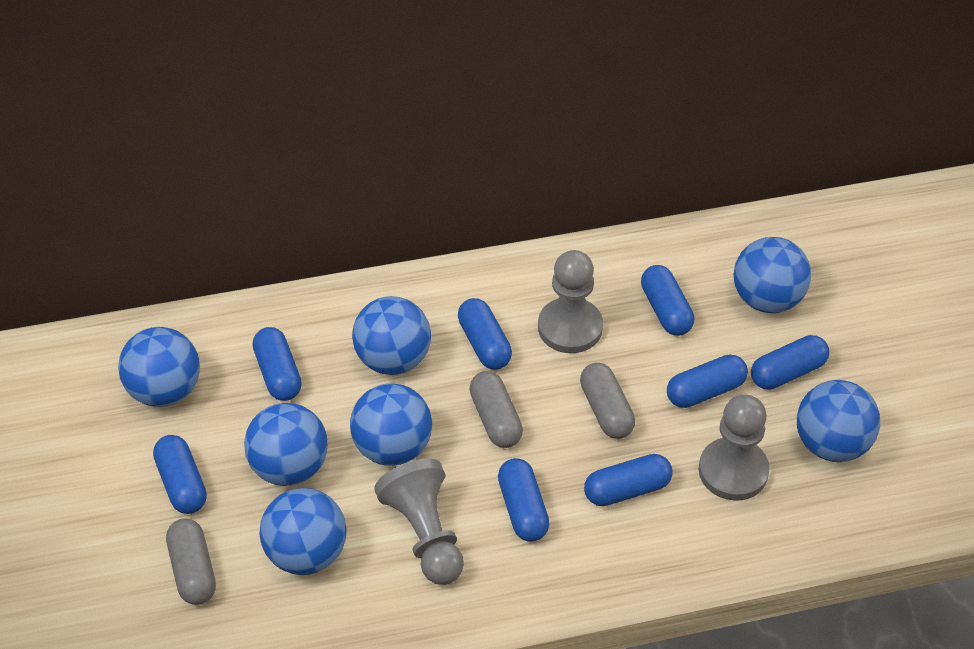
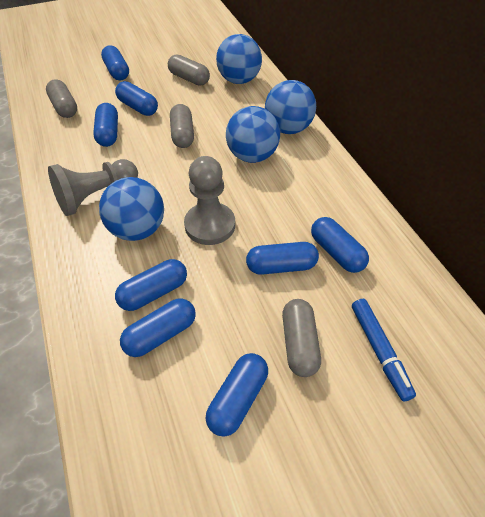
blue ball: [118,327,200,407] [244,403,328,486] [260,488,347,575] [350,383,432,466] [352,296,431,375] [734,237,811,313] [797,380,880,462] = 7 -> [99,177,164,241] [216,34,262,84] [226,106,280,163] [265,80,316,134] = 4
blue marker: none = 0 -> [352,299,416,401] = 1
grey capsule: [166,518,216,605] [469,371,523,448] [580,363,635,439] = 3 -> [46,79,77,118] [168,54,210,86] [170,104,194,148] [282,299,321,377] = 4
grey pawn: [374,458,464,585] [538,250,603,353] [699,395,770,501] = 3 -> [48,159,138,216] [184,156,235,245] = 2

